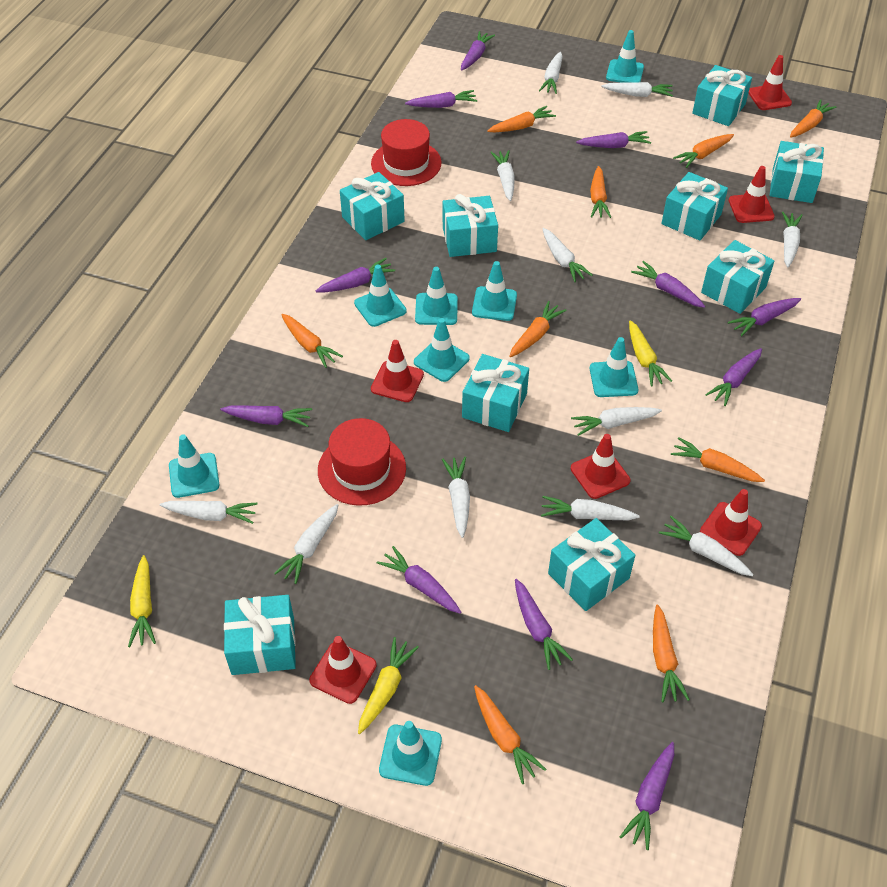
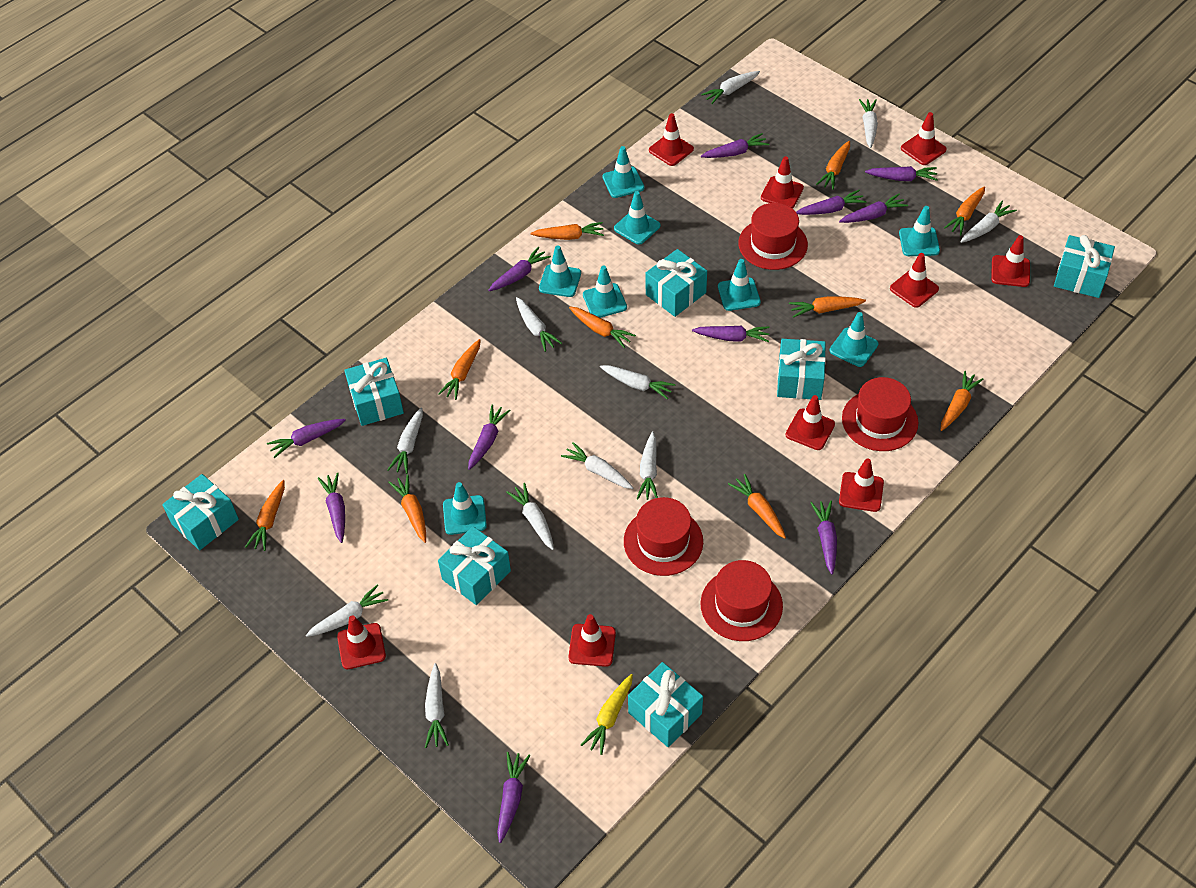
orange carrot: [281,314,343,368] [474,685,546,784] [487,106,556,132] [509,301,567,357] [590,166,611,218] [653,605,690,702] [671,437,765,482] [673,134,734,168] [790,99,837,138] = 9 -> [245,480,285,551] [388,474,426,543] [438,339,481,400] [531,222,604,240] [569,307,636,348] [728,474,786,539] [789,296,866,318] [816,141,850,190] [941,371,984,431] [944,186,985,235] = 10
red hat: [318,418,406,506] [371,119,442,186] = 2 -> [624,497,703,576] [700,560,783,641] [738,203,808,270] [842,377,918,451] = 4
red traffic cone: [309,636,377,704] [371,340,424,402] [571,434,630,499] [700,489,762,556] [729,166,775,223] [748,55,792,110] = 6 -> [337,615,386,669] [568,614,616,667] [649,113,694,166] [761,156,804,208] [786,395,835,450] [839,458,884,512] [890,253,939,308] [901,112,947,165] [991,235,1030,287] = 9
turquoise gift: [224,595,296,675] [340,172,405,240] [443,194,498,257] [462,354,529,432] [548,518,635,611] [661,172,728,241] [692,65,752,126] [701,240,774,314] [770,141,824,203] = 9 -> [162,474,239,550] [344,358,404,426] [438,526,511,605] [628,662,703,747] [646,249,707,317] [777,339,826,400] [1054,235,1115,298] = 7
yellow carrot: [128,555,156,647] [358,637,419,734] [629,320,672,386] = 3 -> [581,674,633,755] = 1

